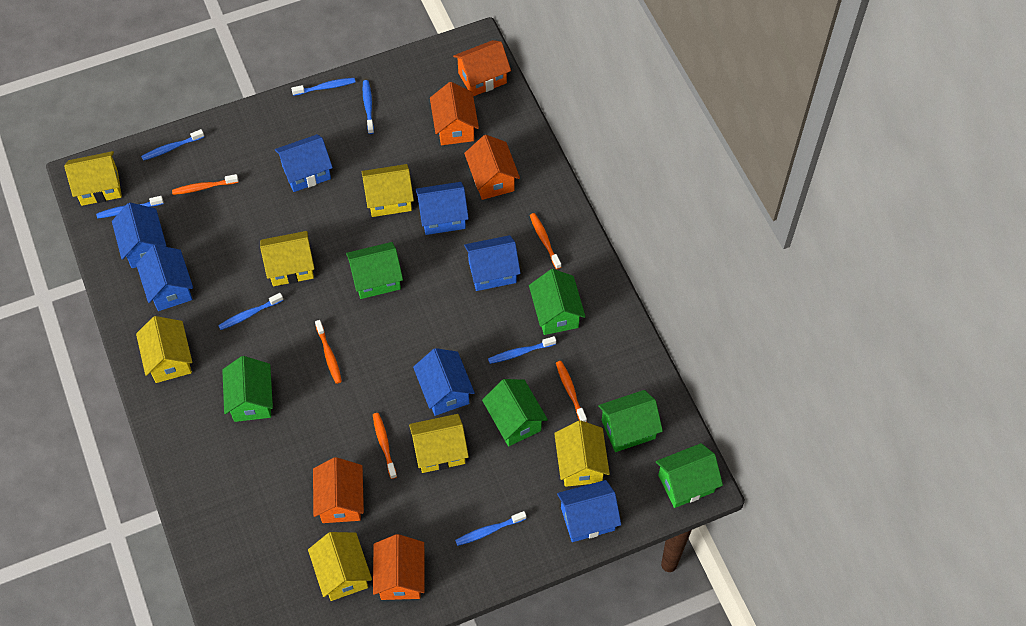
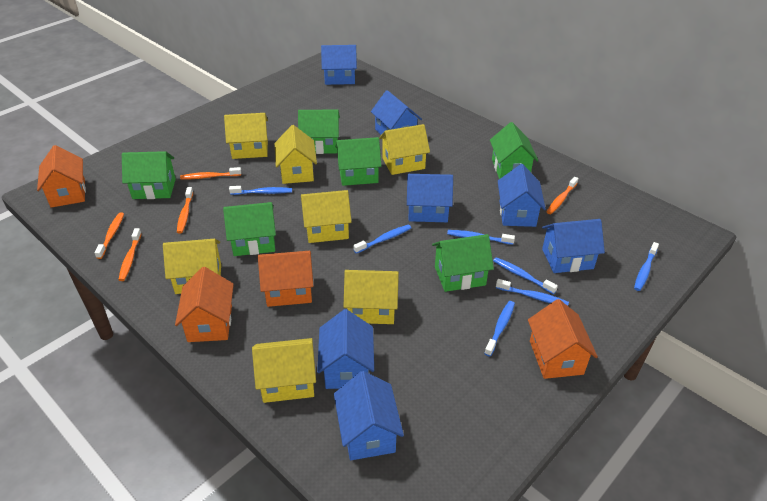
orange house: [313,457,364,523] [373,534,425,600] [430,82,479,145] [453,40,511,96] [464,135,520,200] = 5 -> [37,145,86,208] [175,267,234,342] [258,251,314,307] [528,299,598,379] = 4

